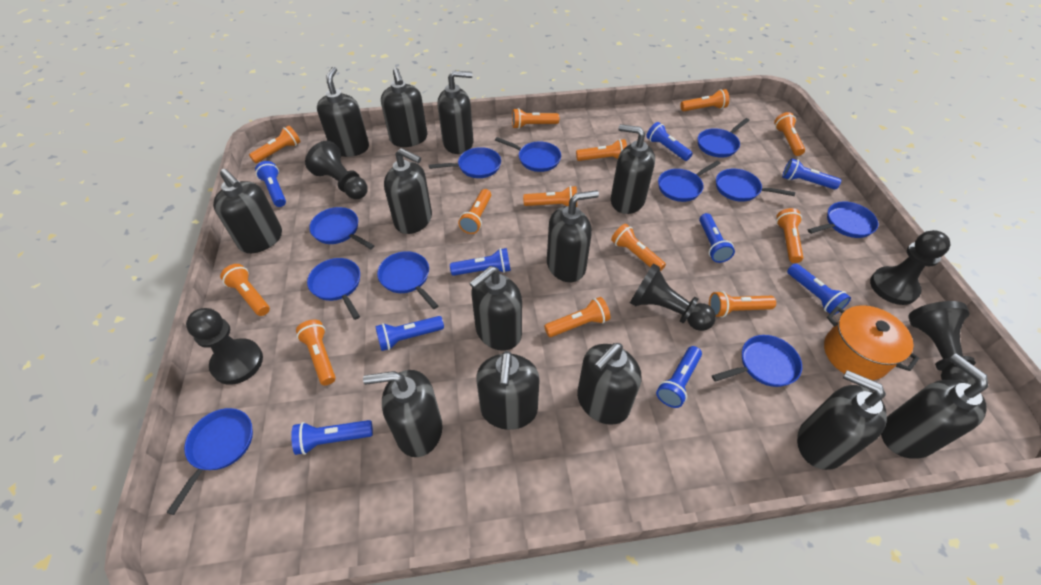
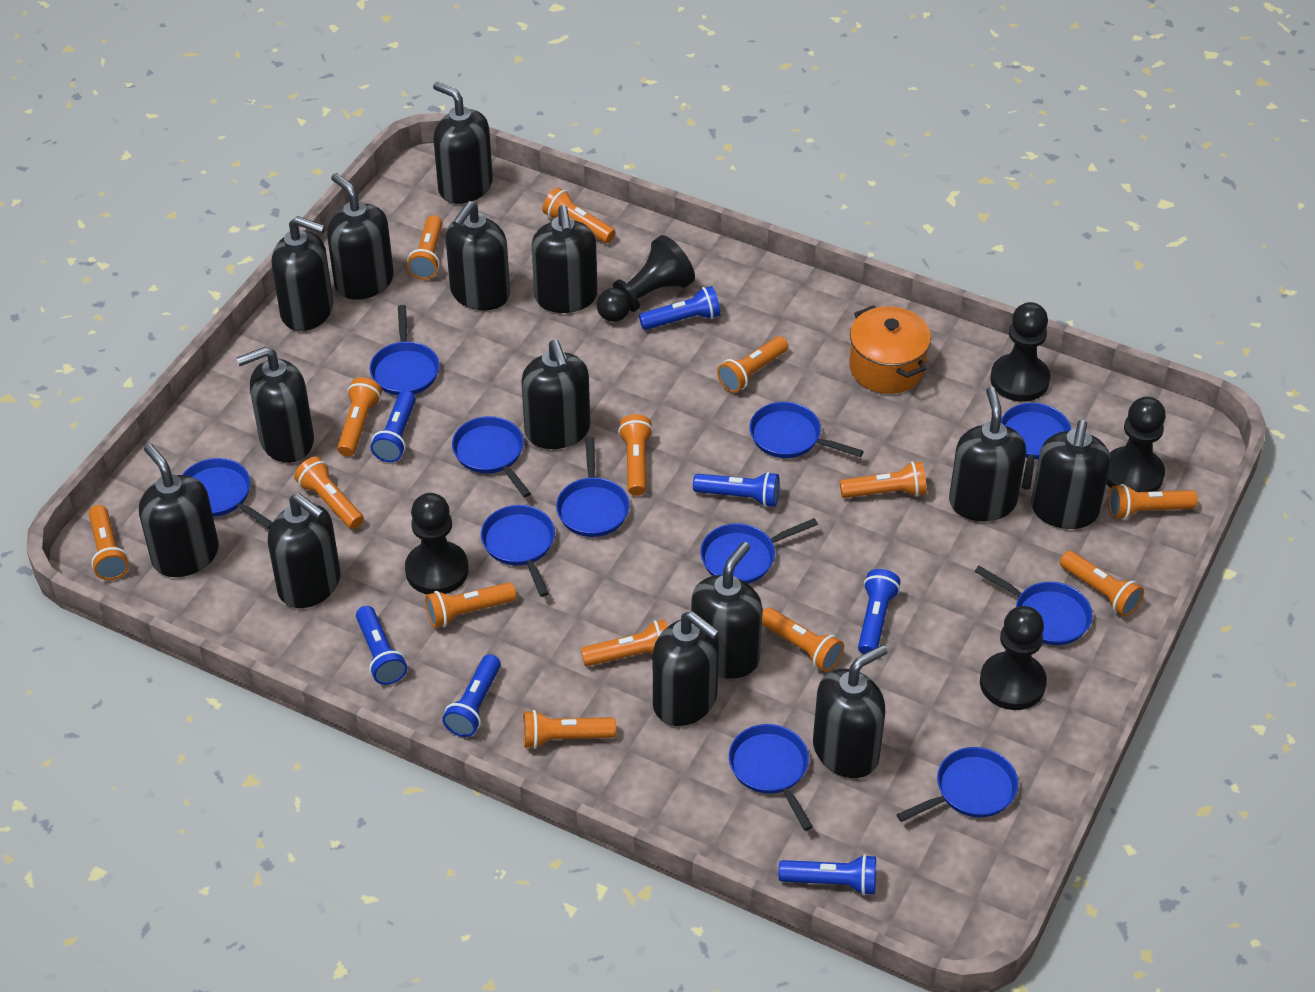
black soap dispenser: [213,169,282,253] [317,67,369,157] [363,370,443,457] [381,68,428,147] [384,148,432,234] [437,70,474,154] [469,266,522,351] [476,351,540,430] [547,190,599,282] [577,343,641,425] [611,124,655,214] [797,370,887,470] [881,353,988,459] = 13 -> [139,444,219,577] [237,347,314,463] [268,493,341,608] [272,216,333,331] [327,173,394,300] [433,82,493,204] [445,201,510,310] [521,340,590,449] [532,205,597,313] [653,611,720,726] [691,542,763,678] [813,645,887,778] [949,386,1026,521] [1031,420,1111,529] = 14
blue flashlight: [255,161,286,207] [291,420,373,455] [375,316,444,351] [450,248,511,276] [646,122,693,161] [656,346,702,408] [699,213,735,263] [782,158,841,189] [787,263,851,314] = 9 -> [356,606,407,685] [371,391,416,462] [442,654,501,737] [639,286,721,330] [693,472,780,507] [779,854,876,896] [858,569,900,654] = 7
orange flashlight: [220,264,270,316] [249,125,301,163] [296,320,336,385] [458,189,491,234] [512,108,559,129] [523,186,577,207] [544,297,610,337] [576,139,627,161] [611,224,666,271] [680,89,729,111] [709,291,776,318] [774,112,805,156] [776,208,803,263] = 13 -> [89,505,129,580] [294,457,364,529] [337,377,382,457] [407,215,443,280] [425,582,516,628] [523,710,616,749] [542,187,615,243] [581,620,667,666] [618,414,653,496] [717,336,788,393] [762,608,844,672] [840,461,927,498] [1060,551,1144,617] [1108,484,1198,520] = 14

